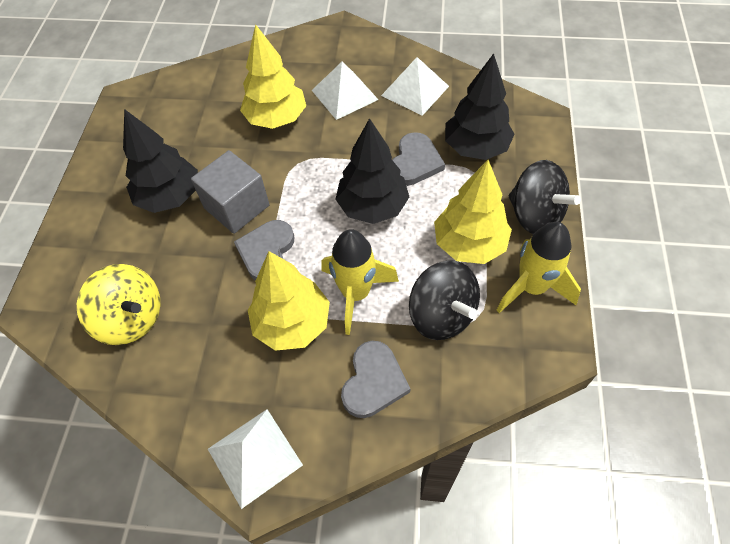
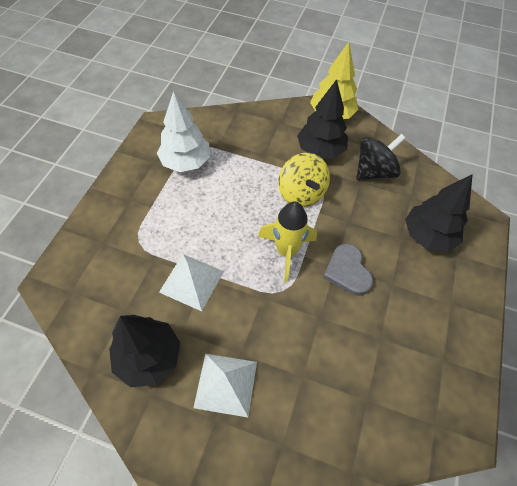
black spinning top: [409,260,480,340] [509,160,581,234] = 2 -> [356,134,406,180] = 1
grey cube: [191,150,269,234] = 1 -> none = 0
grey heart: [234,220,294,281] [341,341,411,418] [392,132,445,186] = 3 -> [323,244,373,296] = 1
white pyramid: [208,409,303,509] [312,62,379,120] [381,57,449,116] = 3 -> [159,254,224,311] [194,354,257,417] = 2
white tree: none = 0 -> [157,91,210,172] = 1
yellow rocket: [322,229,399,335] [496,222,581,313] = 2 -> [258,201,317,282] = 1
yellow tree: [240,24,306,129] [248,251,330,351] [434,160,512,264] = 3 -> [310,42,359,119] = 1

